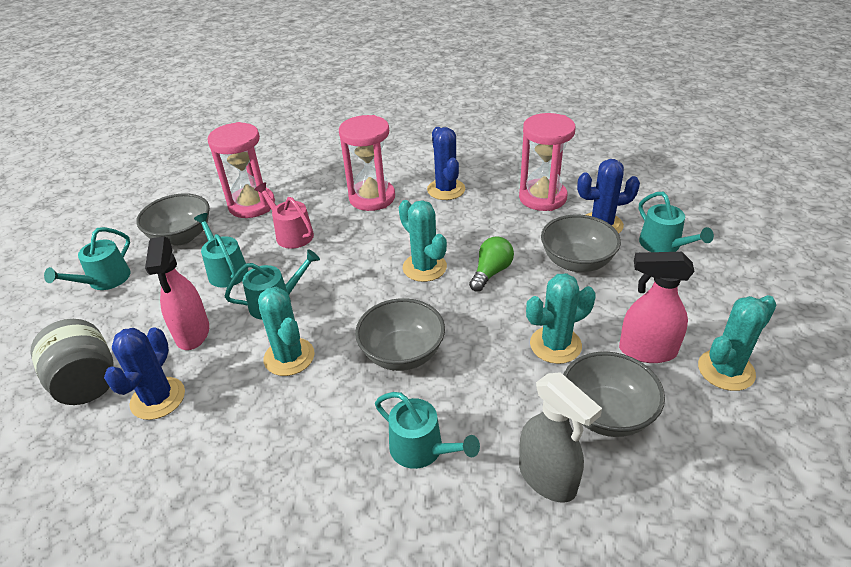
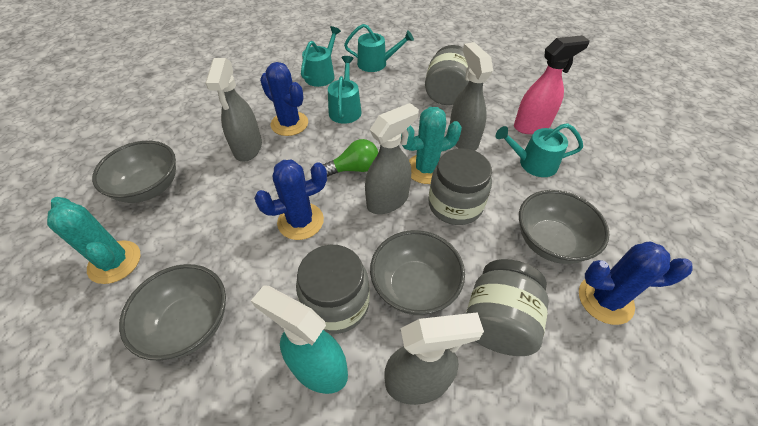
grey jar: [31,319,114,405] = 1 -> [296,245,370,334] [425,45,469,105] [428,148,492,225] [466,259,549,356] = 4
grey spray bottle: [519,372,602,503] = 1 -> [205,58,262,161] [365,103,419,214] [385,312,484,405] [450,42,493,151] = 4
pink hourglass: [207,122,275,218] [339,115,395,211] [519,113,576,211] = 3 -> none = 0
pink spray bottle: [145,236,209,350] [619,252,695,363] = 2 -> [514,35,590,134] = 1
pink watering can: [254,182,314,249] = 1 -> none = 0
turquoise cactus: [258,287,315,376] [399,200,447,282] [526,273,596,364] [698,295,777,391] = 4 -> [47,197,141,284] [401,107,462,184] = 2
turquoise spray bottle: none = 0 -> [251,286,348,394] = 1
turquoise watering can: [44,227,131,290] [194,213,248,288] [225,249,320,320] [375,392,480,469] [639,192,714,252] = 5 -> [301,26,341,87] [328,56,362,124] [344,24,414,72] [496,123,583,177] = 4

